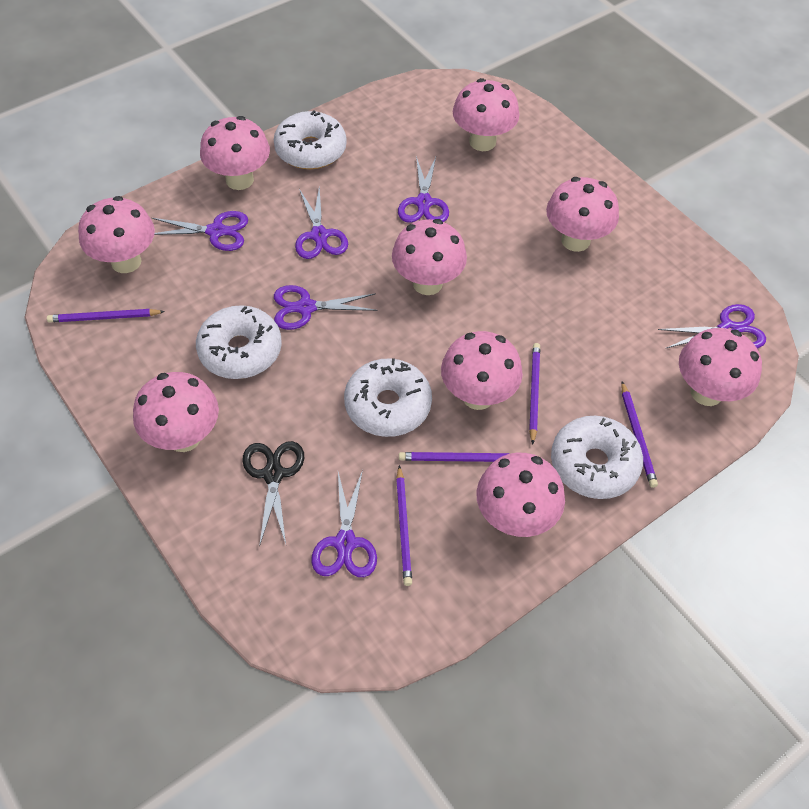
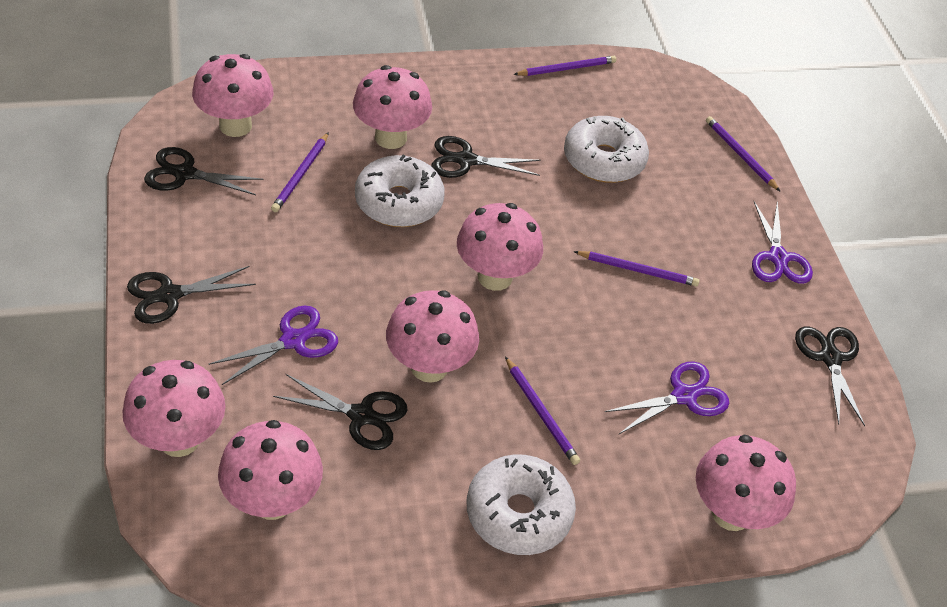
black scissors: [242,441,304,547] = 1 -> [127,266,256,324] [144,147,264,195] [273,374,407,450] [431,136,541,178] [795,326,865,426] = 5
pink mushroom: [78,196,155,273] [133,372,219,452] [200,116,270,190] [392,219,467,295] [441,331,523,410] [453,78,519,151] [476,453,565,537] [546,177,619,252] [679,328,762,406] = 9 -> [122,360,226,457] [192,54,274,137] [218,420,323,520] [353,65,432,149] [386,290,479,383] [457,203,543,291] [696,435,796,531] = 7
purple scissors: [152,211,248,251] [274,285,377,330] [295,187,348,259] [311,470,377,577] [398,156,449,223] [658,304,766,349] = 6 -> [209,306,338,385] [605,361,729,434] [752,201,813,284] = 3
white donut: [196,305,282,379] [274,110,347,169] [344,358,432,437] [551,416,643,499] = 4 -> [355,155,444,227] [467,454,576,555] [564,116,649,183] = 3

